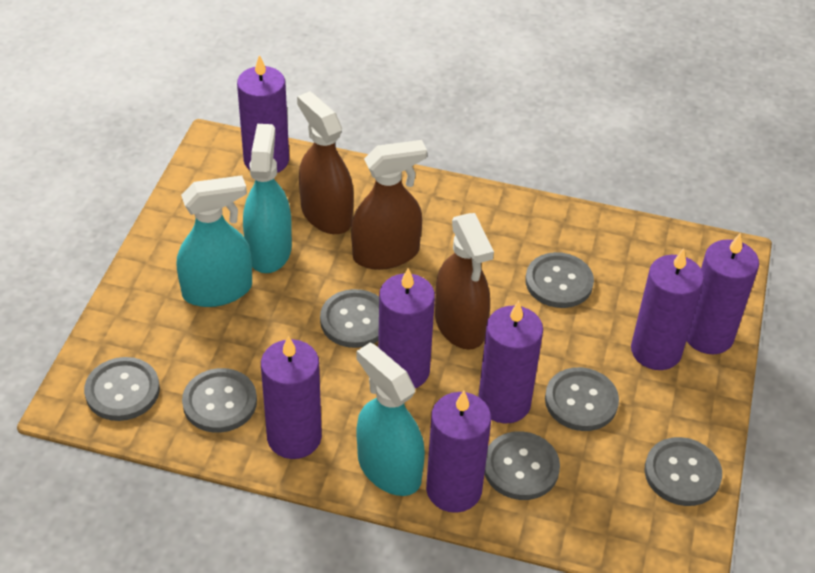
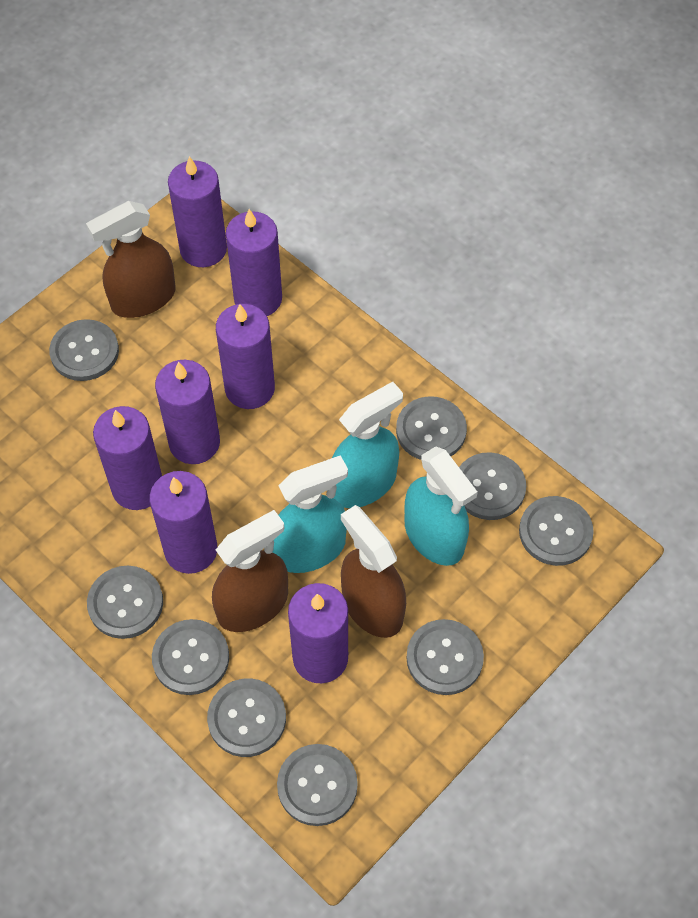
grey button: [84,357,160,421] [182,368,257,433] [320,289,379,348] [485,431,560,500] [525,252,594,308] [545,367,619,431] [644,437,722,506] = 7 -> [49,319,119,381] [87,566,163,639] [152,619,229,695] [207,678,286,757] [277,744,358,826] [396,396,467,460] [406,619,484,695] [459,452,526,520] [519,496,594,566] = 9

